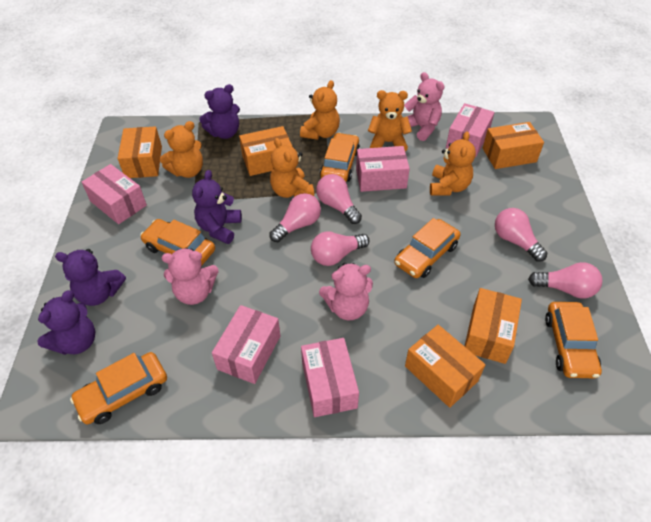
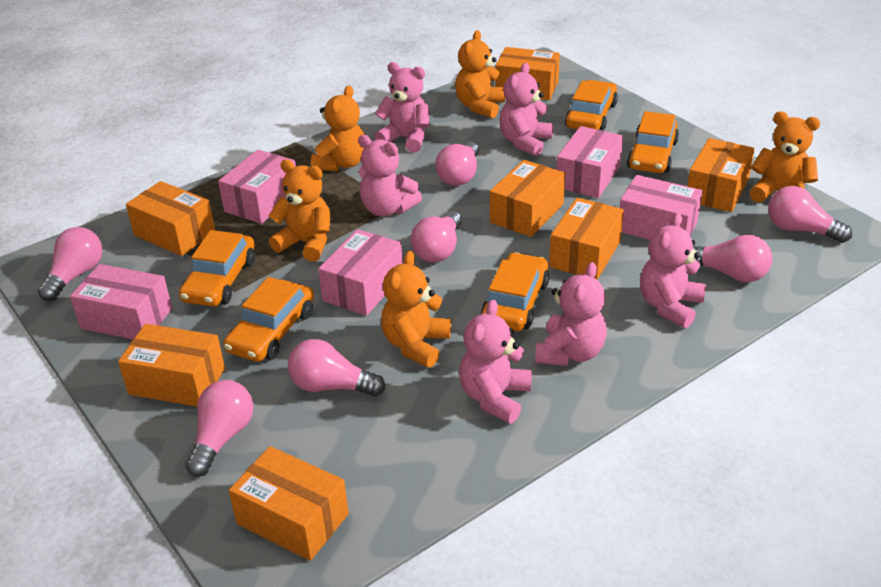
orange box: [118,126,162,178] [239,126,292,176] [405,325,485,408] [465,288,522,364] [483,122,544,169] = 5 -> [118,324,225,407] [126,181,215,256] [229,446,349,561] [490,160,565,237] [495,47,560,100] [549,198,624,280] [687,138,755,212] = 7
pink light bulb: [269,193,321,242] [311,231,369,266] [316,174,362,224] [495,208,547,262] [528,262,602,298] = 5 -> [38,227,103,301] [185,380,253,477] [288,339,386,397] [411,211,462,262] [435,141,479,186] [693,235,772,282] [768,186,852,243] = 7
pink teddy bear: [162,248,218,305] [319,263,373,320] [404,72,445,141] = 3 -> [358,135,422,217] [375,62,429,152] [459,300,532,424] [500,63,553,156] [535,262,607,366] [640,213,706,328] = 6
purple teddy bear: [37,290,95,355] [55,249,126,306] [192,170,242,244] [199,84,240,139] = 4 -> none = 0

